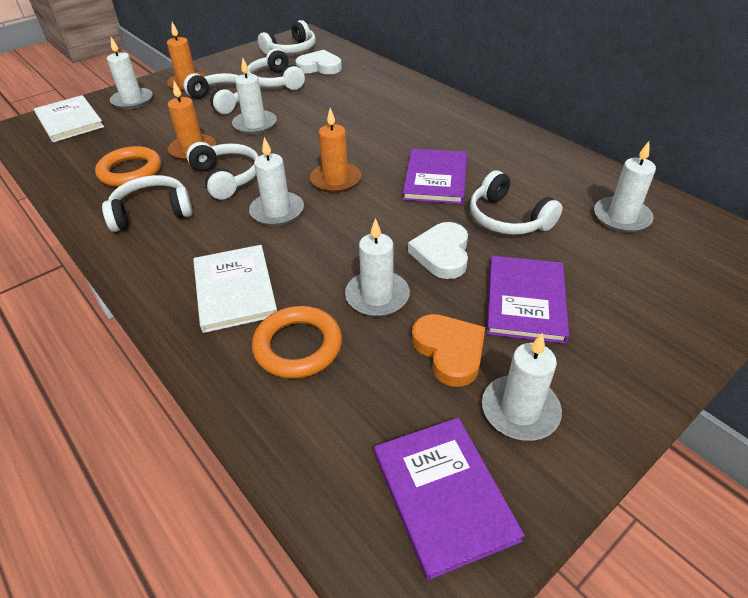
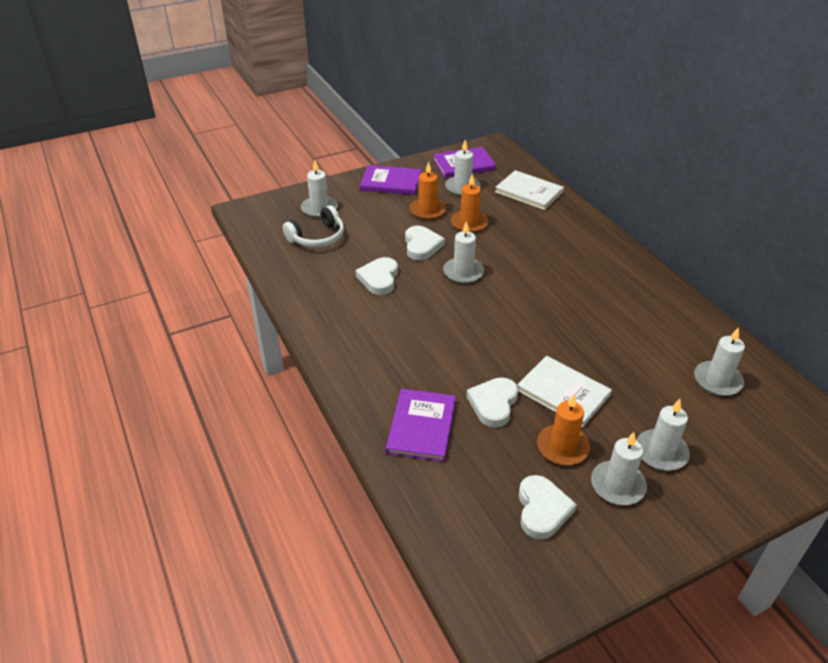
orange heart: [412,314,485,387] = 1 -> none = 0
orange ring: [95,146,161,187] [252,306,342,379] = 2 -> none = 0
white headphones: [102,175,193,232] [184,73,239,114] [186,142,259,200] [247,48,305,90] [258,20,316,54] [470,170,562,235] = 6 -> [283,205,344,247] = 1
white heart: [295,50,342,74] [408,222,468,279] = 2 -> [356,257,398,295] [405,226,445,260] [466,377,518,428] [518,475,577,540] = 4

